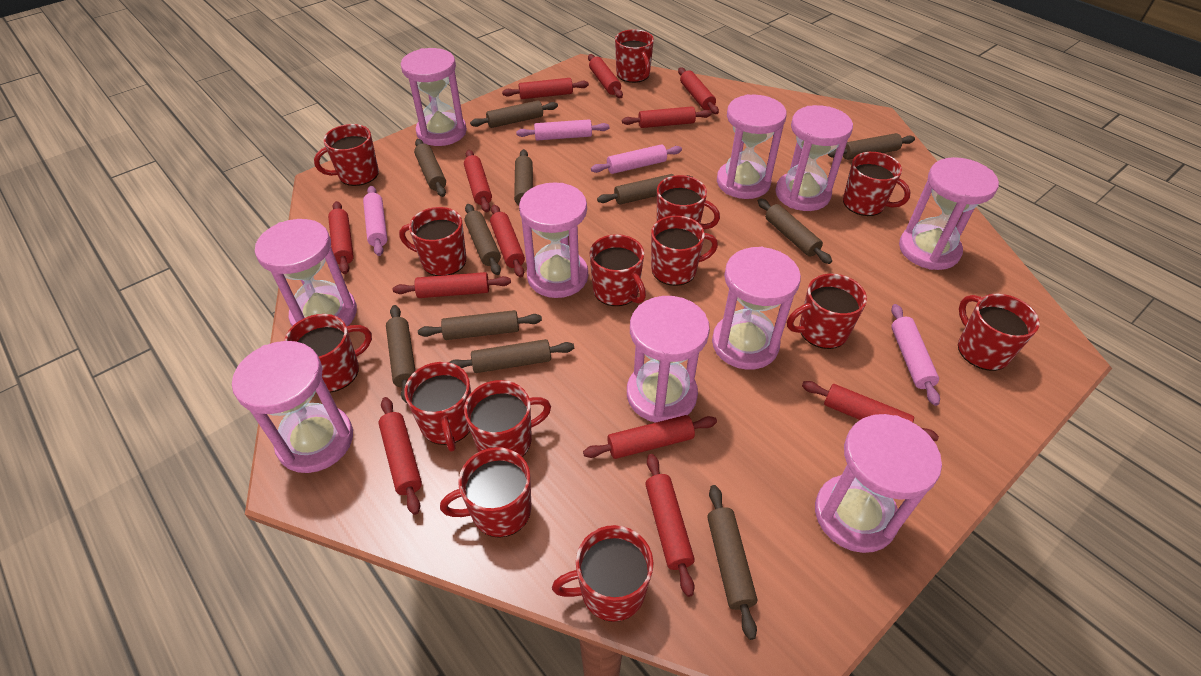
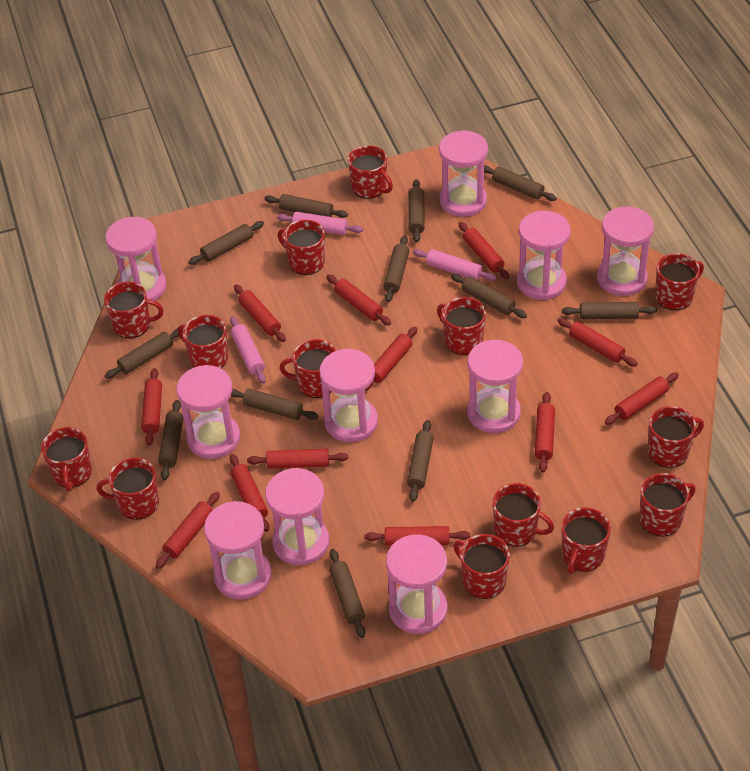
brown rolling pin: [386,305,415,403] [414,139,446,197] [418,310,542,340] [449,339,574,373] [465,204,501,275] [470,100,558,128] [514,149,533,211] [597,174,692,204] [707,485,757,640] [758,198,832,264] [828,133,915,160] = 11 -> [105,328,183,379] [158,400,184,480] [188,221,264,265] [231,388,318,420] [264,194,348,218] [329,549,365,638] [384,235,409,302] [407,420,434,502] [409,179,425,243] [451,274,527,318] [484,165,557,201] [562,302,657,319] = 12
pink rolling pin: [363,186,388,256] [516,119,610,140] [591,144,682,174] [891,304,940,406] = 4 -> [230,316,266,383] [277,212,363,235] [412,249,497,281] = 3

